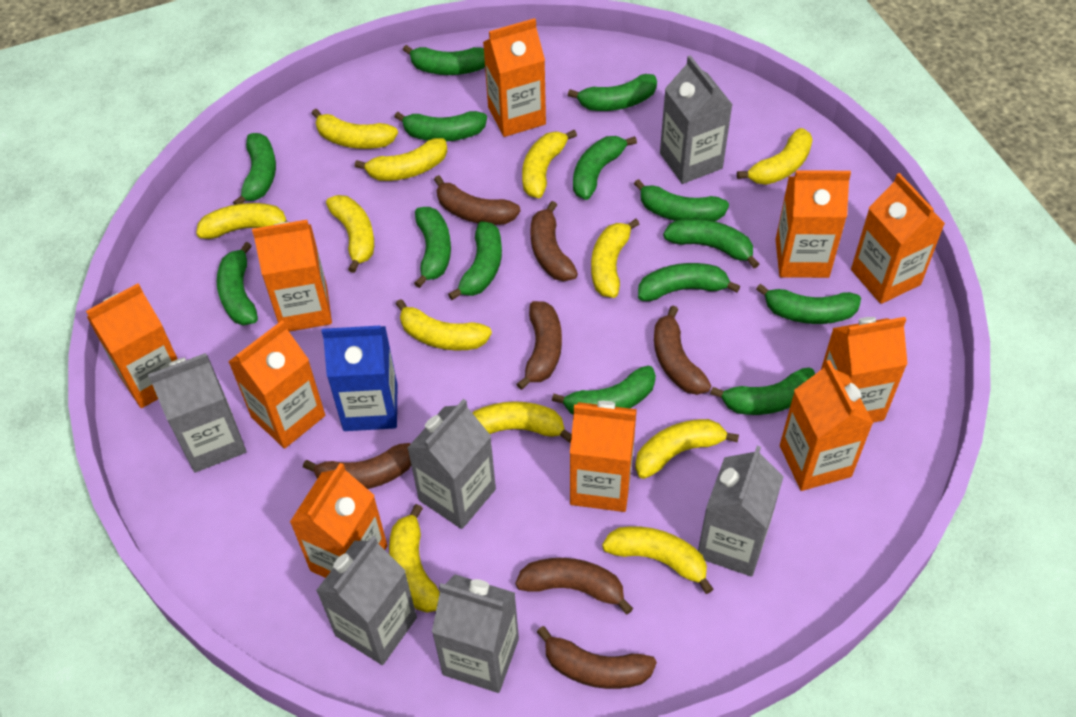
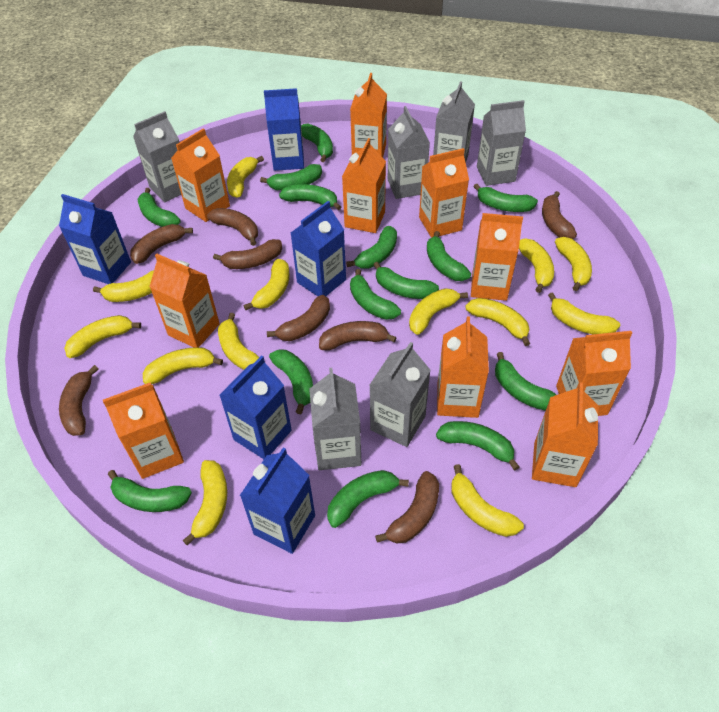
blue carton: [322,326,397,431] = 1 -> [59,194,131,284] [219,356,292,459] [240,448,315,554] [264,88,304,171] [291,201,346,296] = 5
brown banana: [303,443,411,489] [434,175,521,225] [515,558,633,615] [517,301,562,390] [530,201,578,281] [537,626,657,689] [654,305,711,395] = 7 -> [59,365,99,436] [130,224,193,264] [207,208,258,246] [213,239,282,269] [267,295,330,341] [319,321,397,350] [375,471,439,544] [542,191,577,239] = 8
yellow banana: [196,203,288,239] [312,109,398,149] [326,195,374,273] [355,138,447,181] [389,504,440,613] [396,299,492,351] [472,401,572,443] [522,130,577,198] [591,219,639,298] [602,526,713,594] [635,419,739,479] [737,128,813,185] = 12 -> [64,315,141,358] [93,270,154,302] [143,347,223,384] [183,460,227,545] [218,313,259,370] [227,156,264,198] [244,259,290,310] [409,288,468,335] [451,464,524,537] [465,298,530,346] [519,238,554,293] [548,292,620,334] [555,237,592,291] = 13

